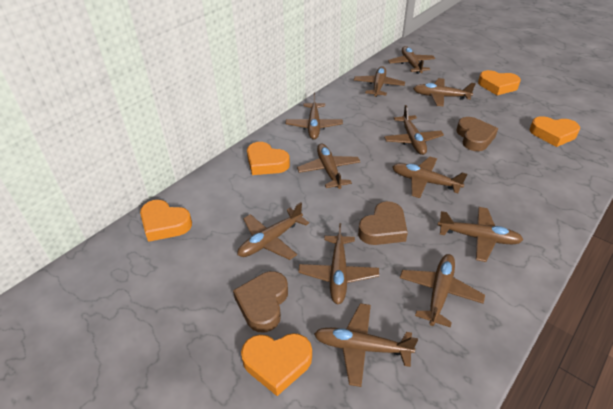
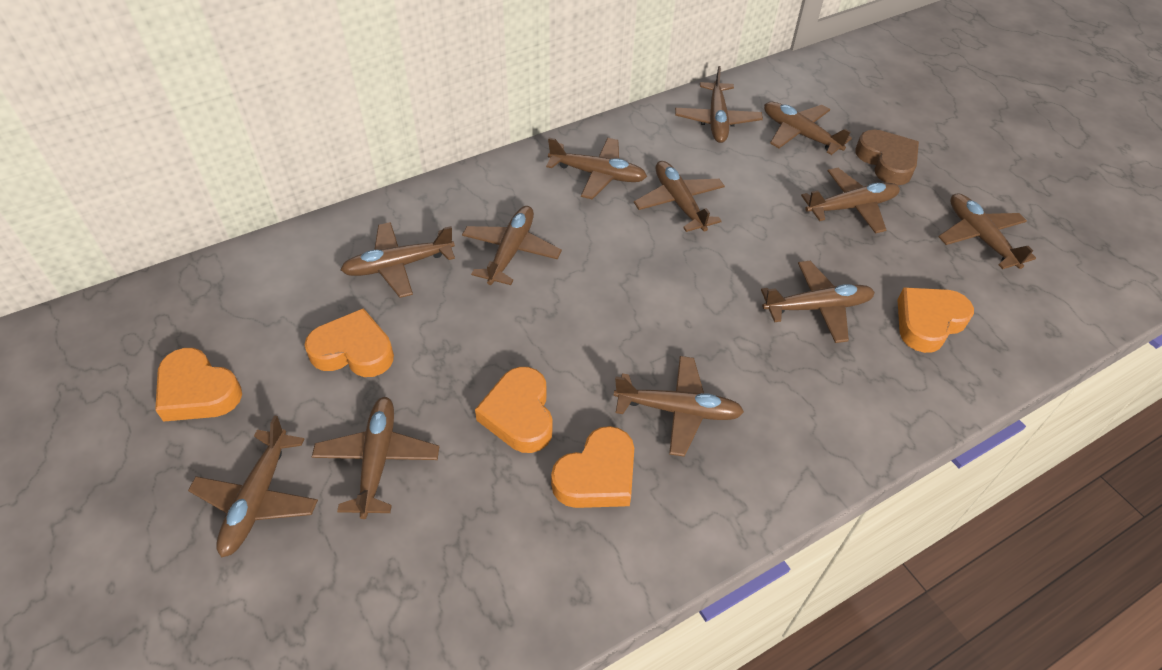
brown heart: [233,271,288,332] [358,201,408,245] [457,117,498,151] = 3 -> [855,130,919,185] = 1

